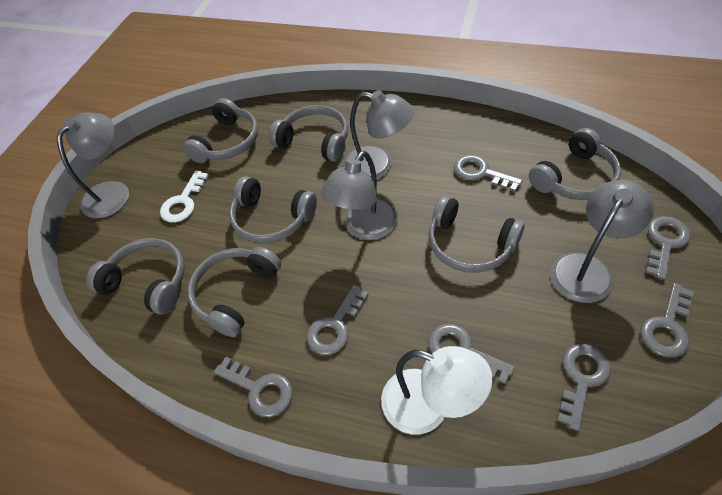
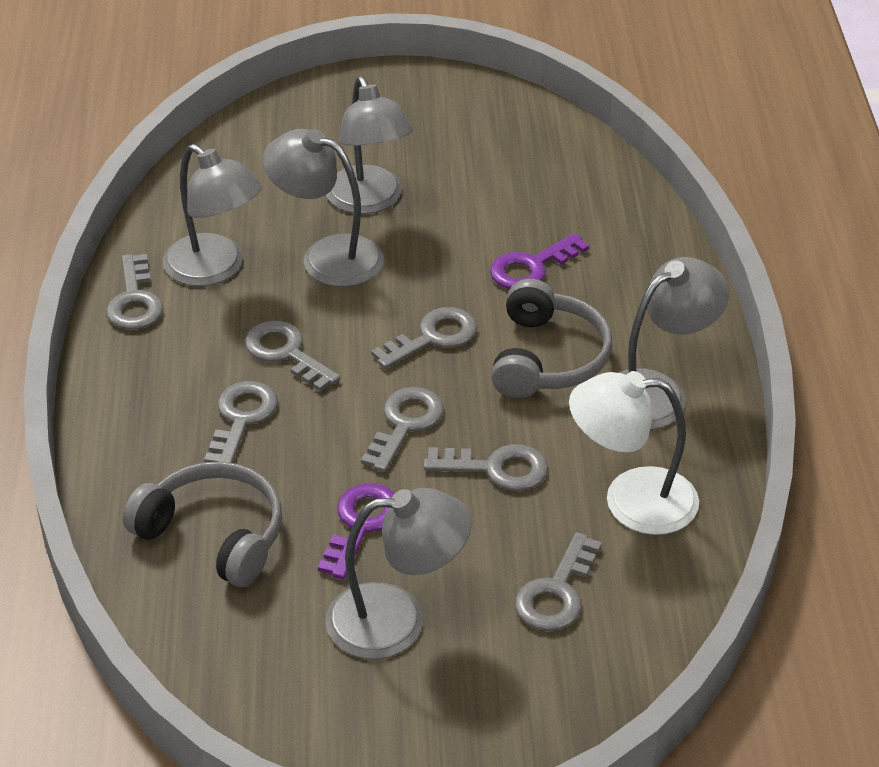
grey headphones: [86,238,185,315] [183,98,258,163] [187,247,281,337] [229,176,317,244] [269,105,348,162] [429,196,525,273] [529,128,621,200] = 7 -> [123,462,282,587] [491,279,613,398] = 2
grey lamp: [57,112,129,218] [321,151,398,240] [343,90,414,180] [551,180,654,303] = 4 -> [163,144,262,286] [263,129,384,287] [325,488,472,659] [326,76,413,214] [618,257,729,430] = 5
purple key: none = 0 -> [318,483,395,579] [490,233,589,289] = 2
white key: [160,170,209,223] = 1 -> none = 0

